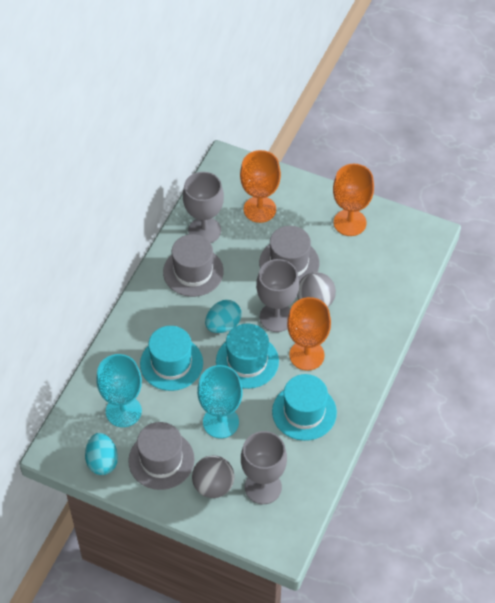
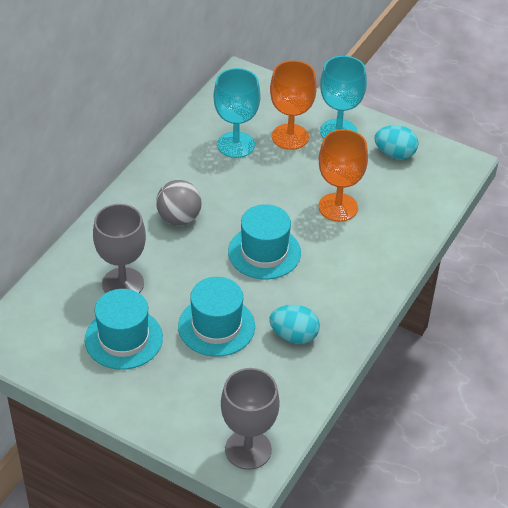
grey ball: [192,455,234,498] [297,272,336,307] = 2 -> [156,180,202,225] = 1
grey goblet: [183,172,224,243] [241,431,287,504] [256,259,299,332] = 3 -> [93,204,146,293] [221,368,280,470] = 2
grey hat: [128,422,195,490] [163,234,224,297] [259,226,320,282] = 3 -> none = 0
orange goblet: [240,150,281,223] [287,297,331,371] [333,164,374,236] = 3 -> [270,60,317,150] [319,129,368,222] = 2

